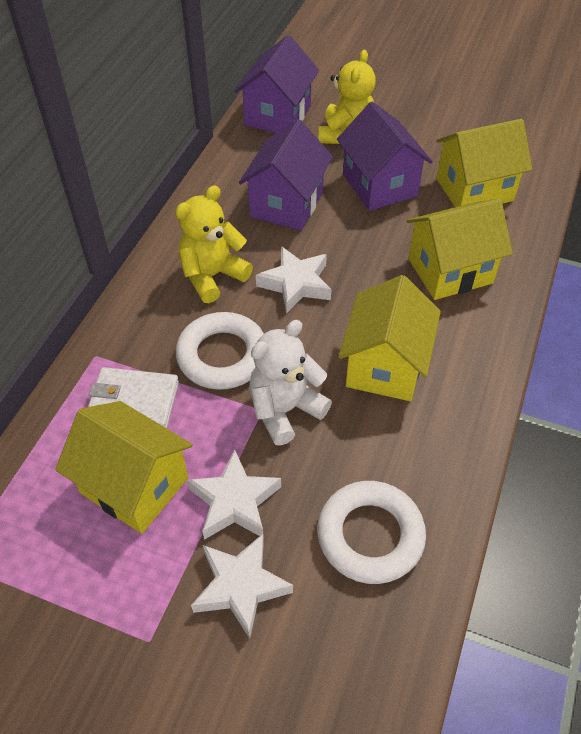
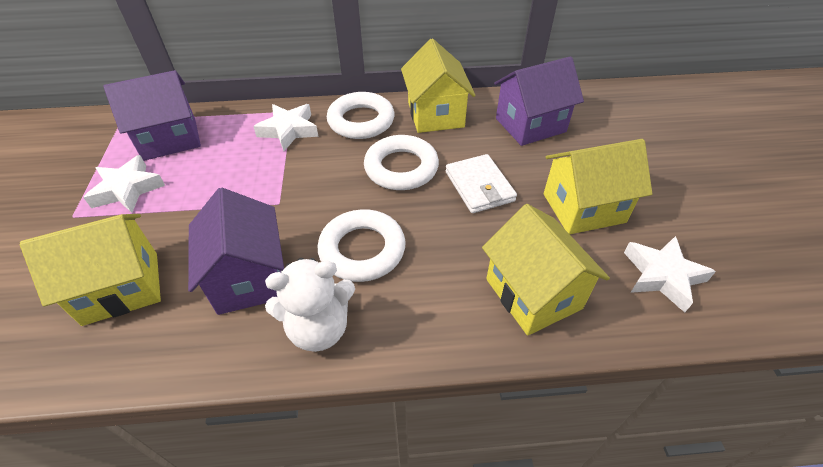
white ring: [176,312,264,390] [317,481,426,584] = 2 -> [318,209,406,282] [327,92,394,139] [364,135,439,190] = 3
yellow teddy bear: [175,185,253,303] [318,50,376,144] = 2 -> none = 0

